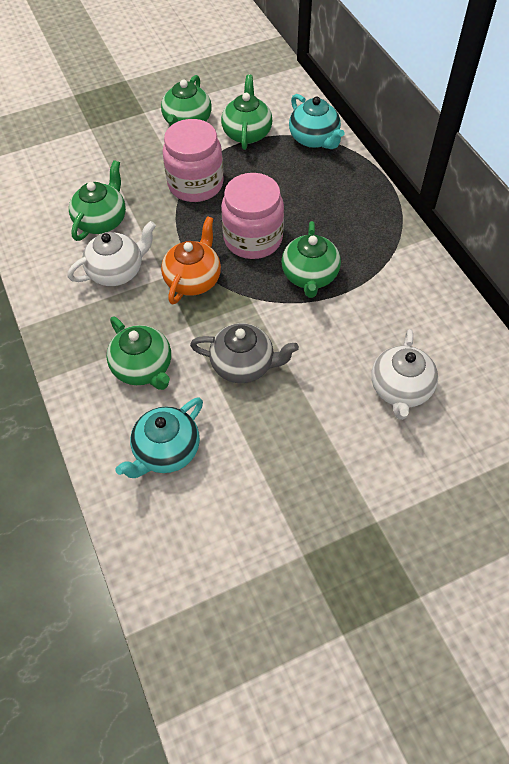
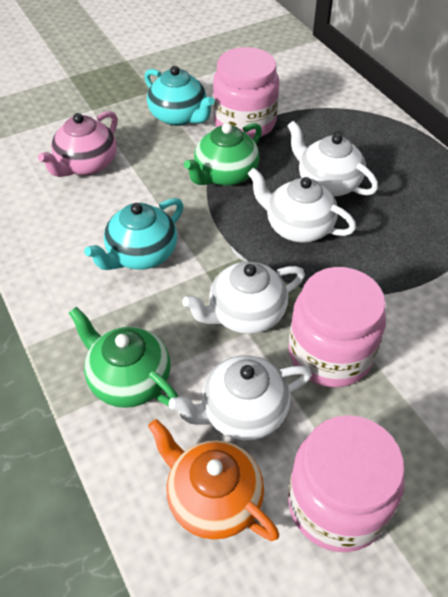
green teapot: [69,160,126,241] [107,316,171,390] [161,75,212,126] [221,74,272,150] [281,221,341,298] = 5 -> [69,307,178,408] [184,123,262,186] = 2
grey teapot: [190,323,299,383] = 1 -> none = 0
pink jar: [163,119,224,202] [221,173,284,259] = 2 -> [213,47,279,139] [288,267,386,387] [288,415,404,552] = 3
pink teapot: none = 0 -> [38,111,118,177] = 1
white teapot: [67,221,156,286] [371,329,438,420] = 2 -> [169,355,312,440] [183,262,305,334] [248,168,356,242] [287,121,378,196] = 4

